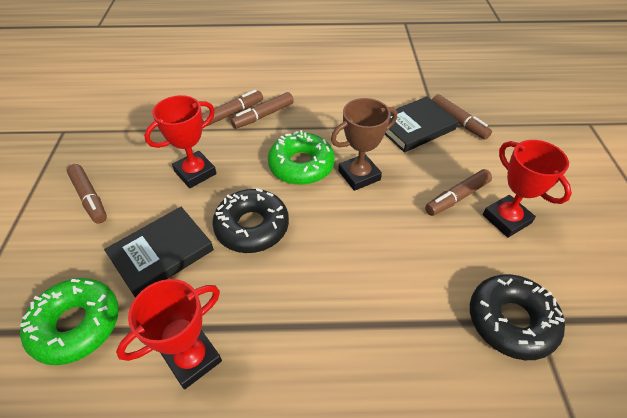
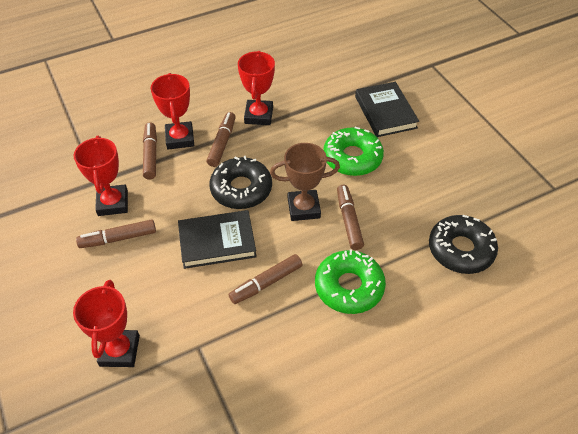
red trophy: [116,279,222,389] [144,95,217,188] [483,140,572,238] = 3 -> [73,280,140,367] [74,136,128,216] [151,73,194,150] [238,51,275,125] = 4

